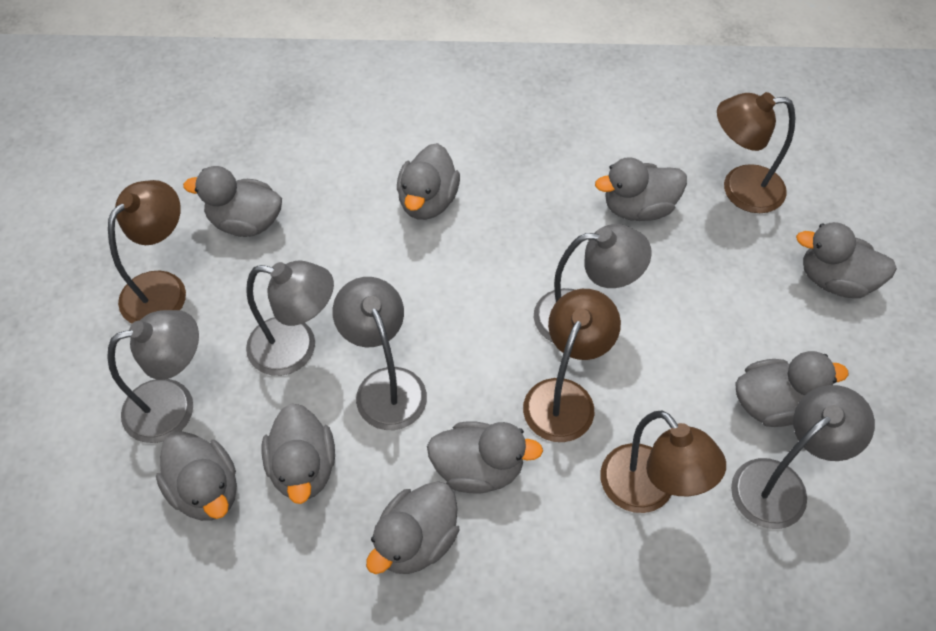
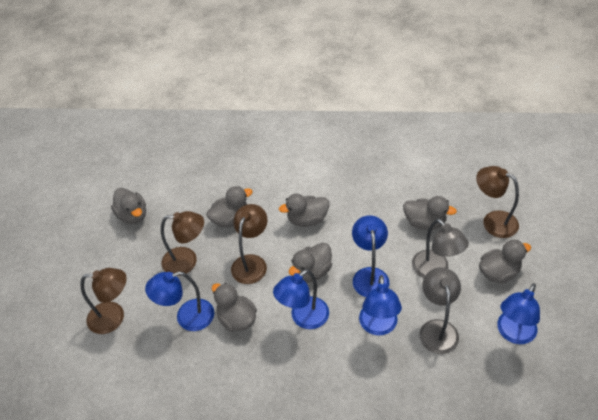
blue lamp: none = 0 -> [145,272,214,331] [273,269,329,329] [352,215,389,297] [359,275,402,336] [497,283,540,344] = 5
grey duck: [156,431,237,521] [183,166,282,237] [262,403,335,504] [366,481,459,574] [397,143,460,220] [427,421,543,494] [595,157,687,221] [736,351,848,427] [796,222,897,298] = 9 -> [111,188,146,224] [206,186,253,228] [212,283,257,332] [279,194,330,227] [289,243,332,283] [403,196,457,230] [479,240,531,284] = 7
grey lamp: [107,310,199,443] [246,261,334,376] [332,277,427,430] [534,224,652,342] [731,385,875,529] = 5 -> [412,219,469,278] [419,267,461,354] = 2

